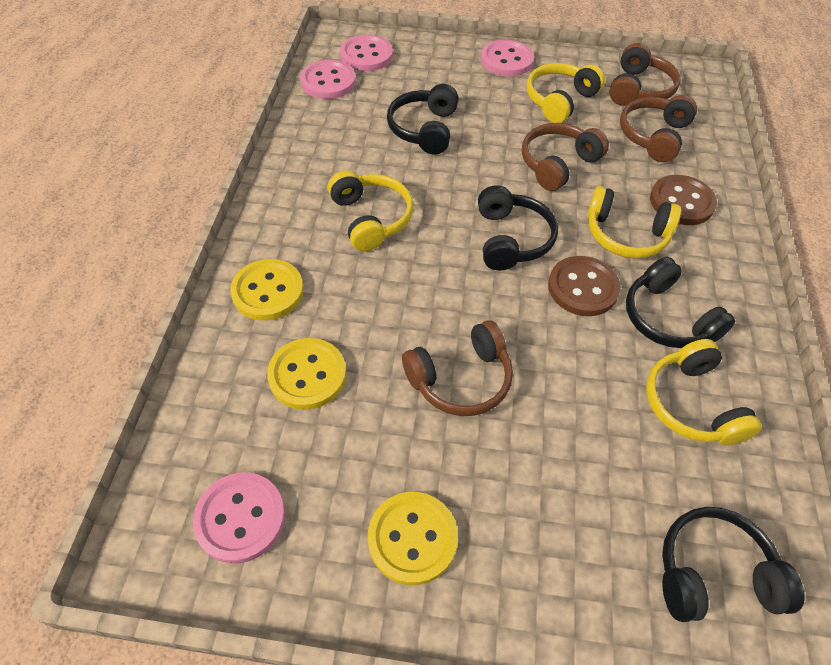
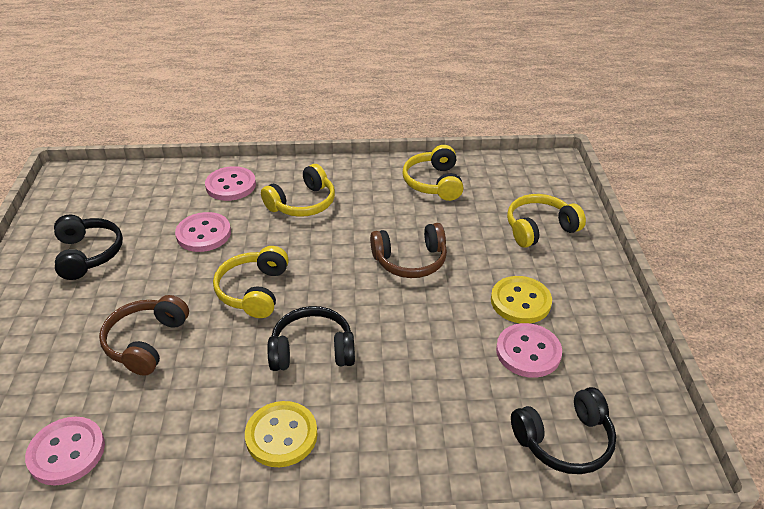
black headphones: [387,84,459,154] [478,185,558,271] [626,257,735,348] [662,507,804,622] = 4 -> [54,215,123,280] [267,306,355,371] [511,387,616,474] = 3
brown button: [548,256,621,316] [650,175,717,225] = 2 -> none = 0
brown headphones: [402,320,513,416] [522,123,609,191] [609,43,681,106] [620,95,697,162] = 4 -> [99,295,189,376] [370,223,447,278] = 2
yellow button: [230,259,304,321] [267,338,346,410] [368,492,458,585] = 3 -> [245,401,318,467] [491,276,552,323] = 2

